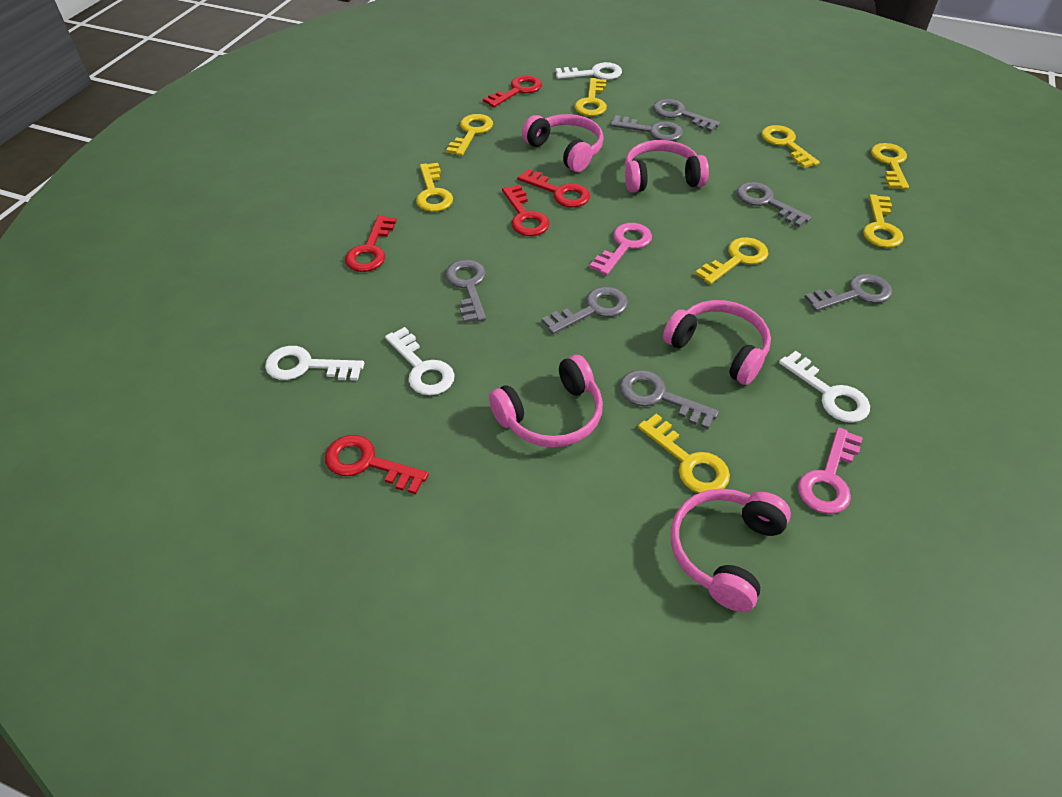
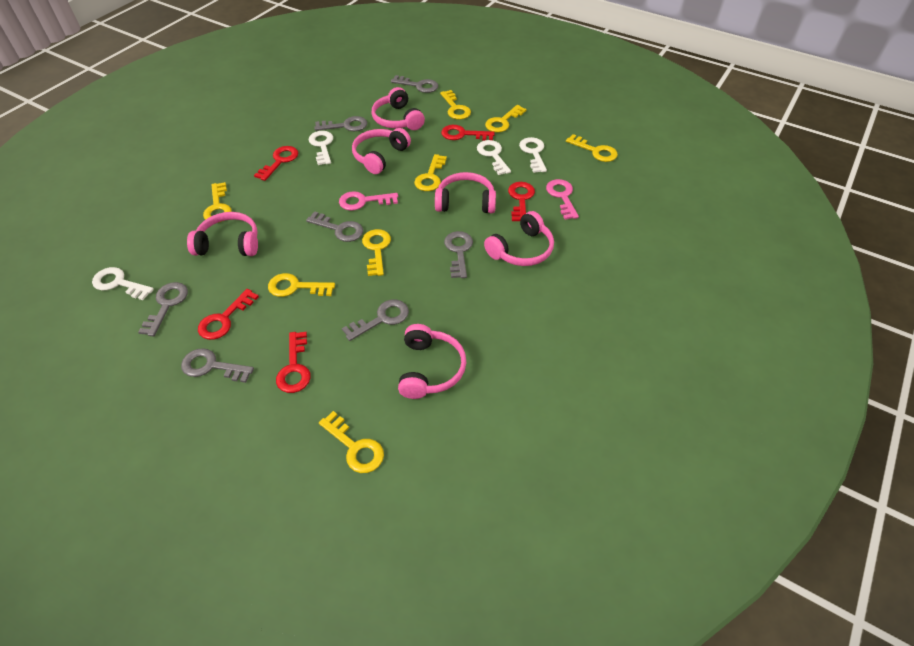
pink headphones: [489,355,603,447] [522,114,604,172] [625,140,709,192] [663,300,771,385] [671,489,791,612] = 5 -> [187,212,258,256] [352,128,411,174] [372,87,425,130] [398,324,466,399] [435,172,496,213] [484,211,554,266] = 6

